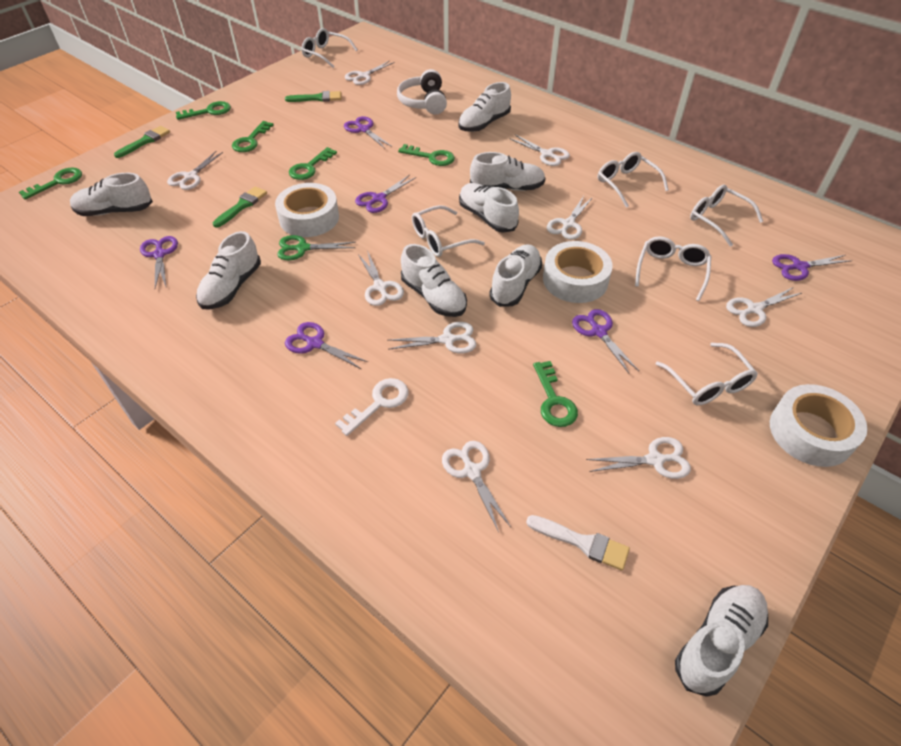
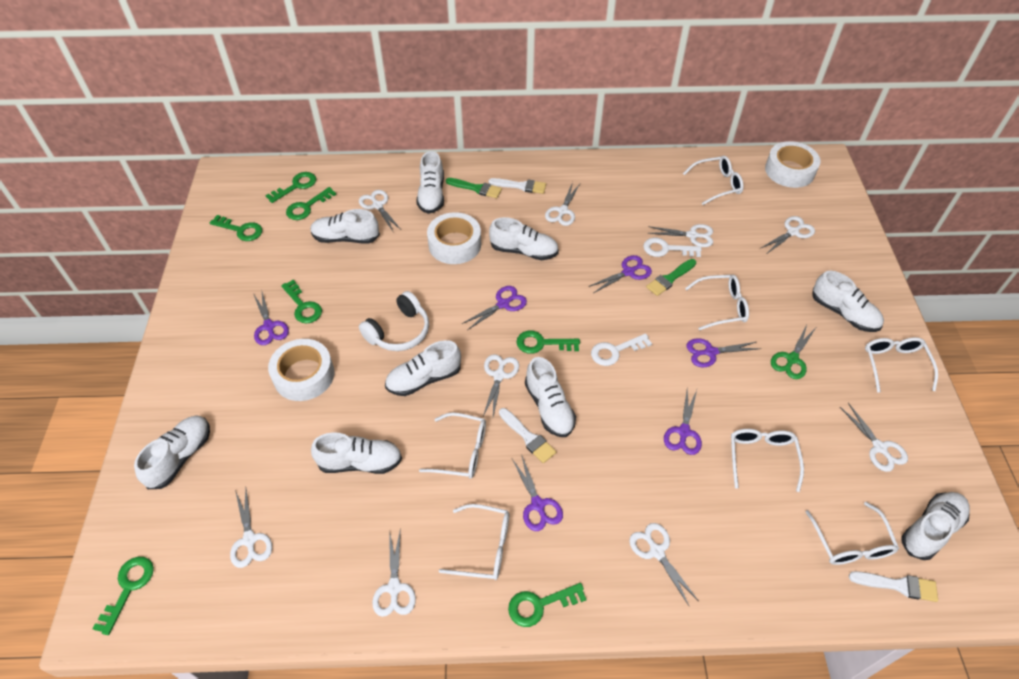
green brush: [114,126,170,158] [213,186,267,228] [285,91,341,102] = 3 -> [446,178,502,198] [646,259,696,296] = 2
green key: [19,168,82,200] [176,101,231,120] [232,121,274,152] [289,147,337,180] [398,144,455,166] [533,361,578,427] = 6 -> [93,557,154,635] [210,215,262,241] [265,172,316,203] [281,280,322,324] [286,187,336,220] [508,583,587,627] [517,330,580,354] = 7
white brush: [526,515,630,571] = 1 -> [489,178,546,194] [499,408,556,463] [849,571,938,602] = 3
white glasses: [301,28,358,68] [412,205,485,257] [598,152,669,208] [635,236,711,301] [655,343,758,405] [690,185,763,247] = 6 -> [419,413,486,479] [439,504,509,580] [683,156,744,205] [685,275,749,330] [731,429,804,492] [806,502,899,565] [865,337,938,393] = 7
white key: [335,378,409,436] = 1 -> [591,333,652,366] [643,237,702,257] = 2
white shoe: [70,173,153,216] [196,231,261,310] [401,244,467,317] [459,82,511,132] [459,183,519,233] [470,152,546,191] [489,245,542,307] [675,585,768,697] = 8 -> [134,415,210,489] [310,209,380,243] [311,432,402,474] [385,340,461,396] [416,151,444,214] [489,217,559,260] [525,357,576,437] [812,271,884,332] [901,492,970,560] = 9

